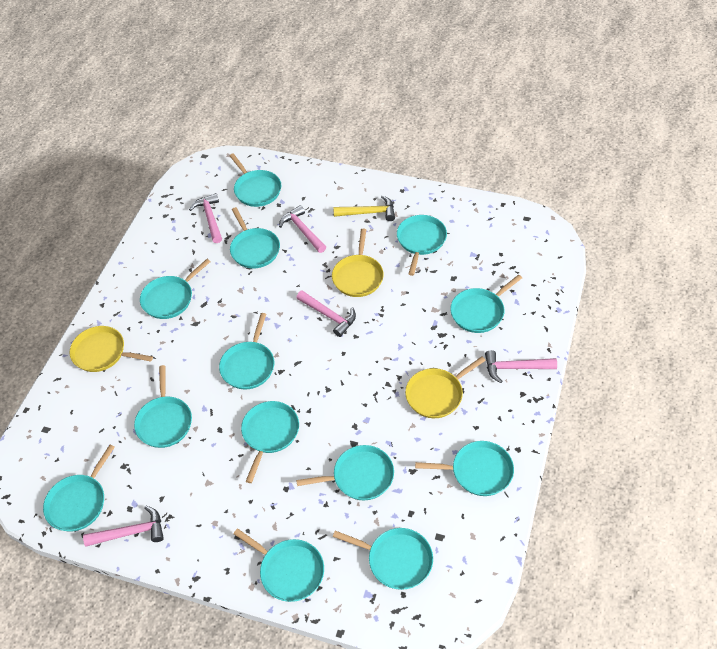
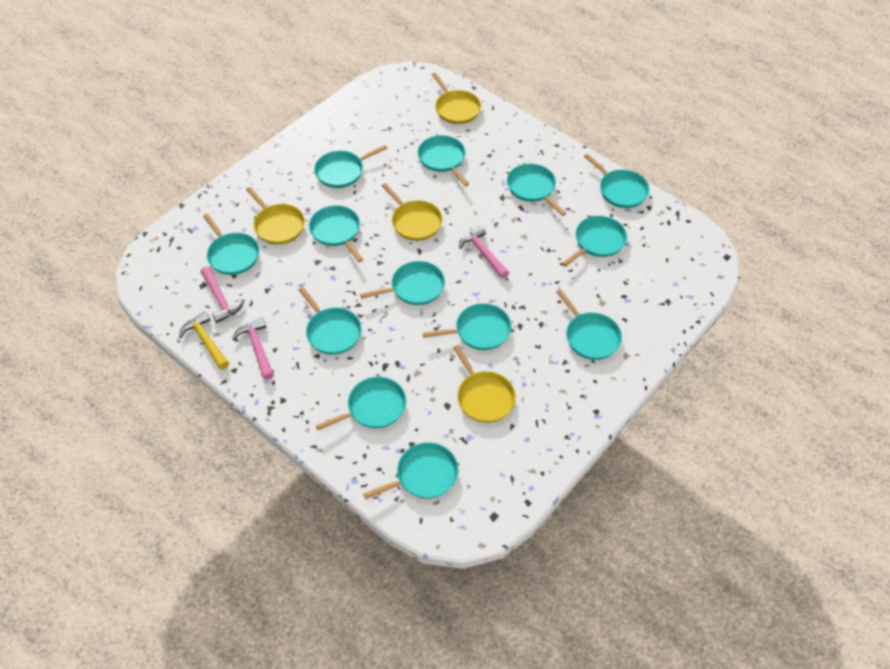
pink hammer: [83,506,164,547] [189,193,222,243] [279,205,326,253] [296,290,356,337] [485,350,557,383] = 5 -> [201,266,244,323] [232,318,274,380] [459,226,509,279] = 3
yellow pan: [70,326,153,372] [332,229,384,297] [405,356,486,418] = 3 -> [246,187,305,244] [382,183,443,241] [432,73,481,124] [453,345,516,423] = 4

